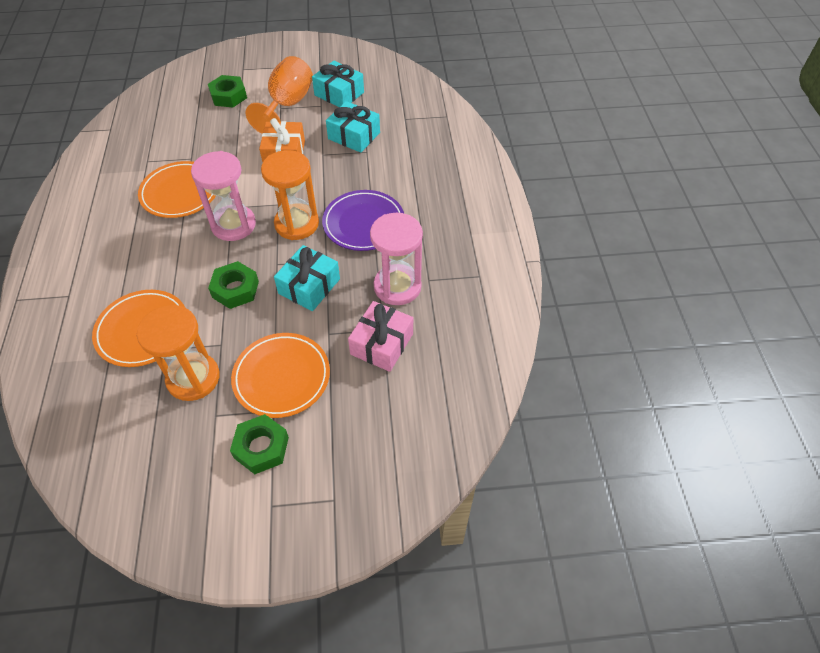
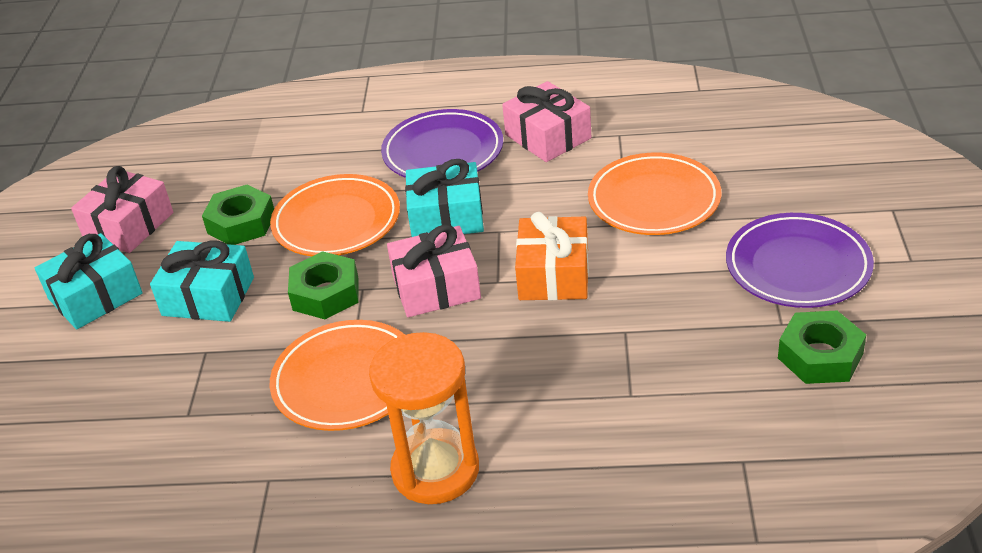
orange goblet: [246,56,313,133] = 1 -> none = 0
orange hourglass: [137,305,219,401] [261,150,319,240] = 2 -> [369,332,479,504] = 1
pink gift: [348,301,413,372] = 1 -> [71,166,173,253] [387,225,481,317] [502,81,591,162] = 3
pink hourglass: [191,151,256,241] [370,213,423,305] = 2 -> none = 0
purple plate: [322,190,404,251] = 1 -> [381,109,503,178] [726,213,874,308] = 2

